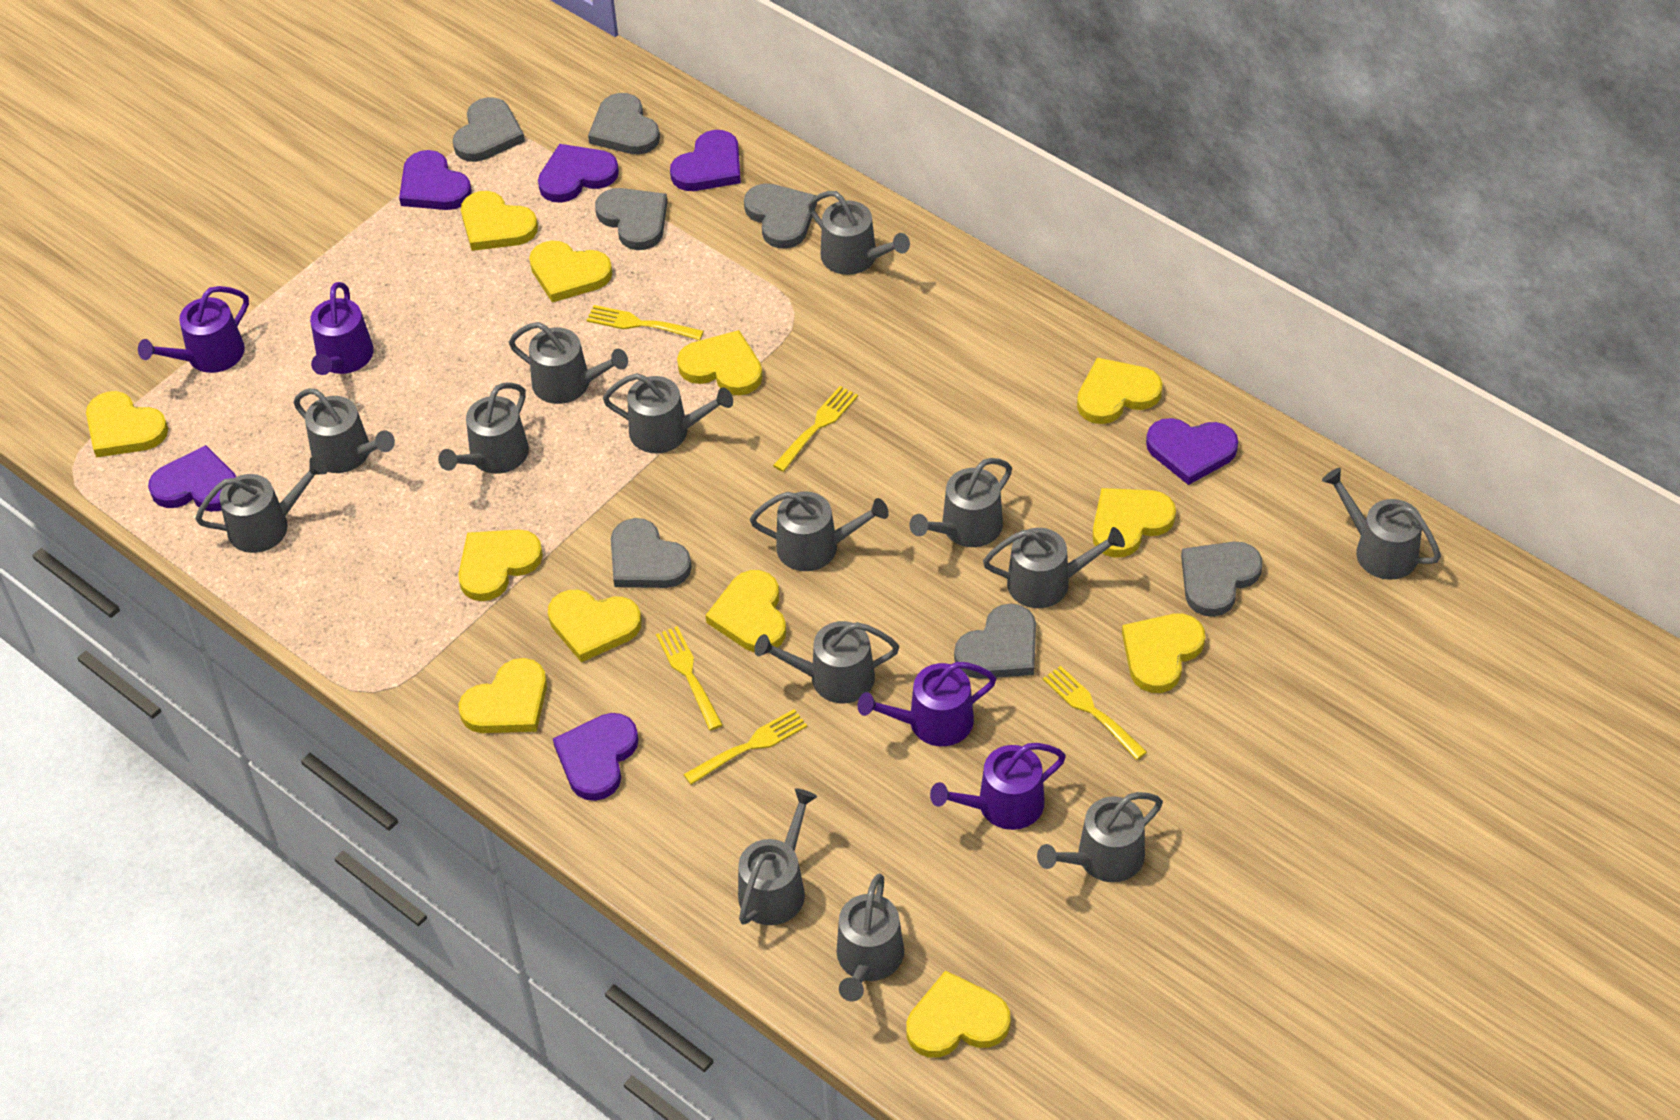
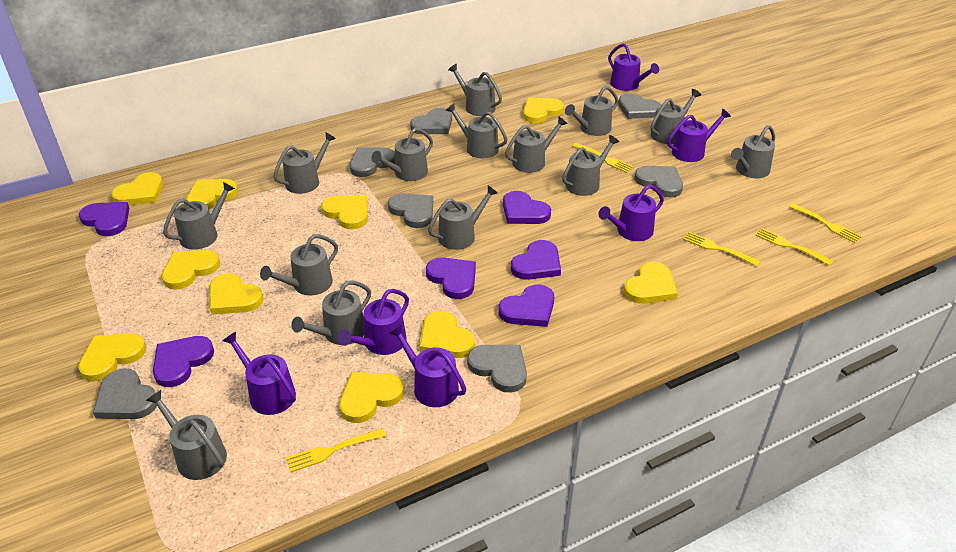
purple watering can: [138,286,249,373] [310,282,374,375] [858,662,996,746] [930,743,1066,830] = 4 -> [222,332,296,415] [338,289,409,355] [389,324,466,407] [598,185,664,241] [608,43,659,91] [667,109,731,162] = 6
yellow heart: [86,391,168,458] [458,530,543,601] [459,658,547,733] [461,191,538,251] [529,241,612,303] [548,590,642,662] [677,330,763,395] [705,570,786,653] [906,970,1011,1058] [1077,358,1163,424] [1092,488,1176,558] [1122,614,1205,693] = 12 -> [78,333,146,382] [111,172,163,205] [162,250,220,290] [186,179,238,209] [209,273,264,315] [321,196,368,229] [339,372,404,423] [419,311,475,358] [523,97,564,123] [624,262,678,304] = 10

